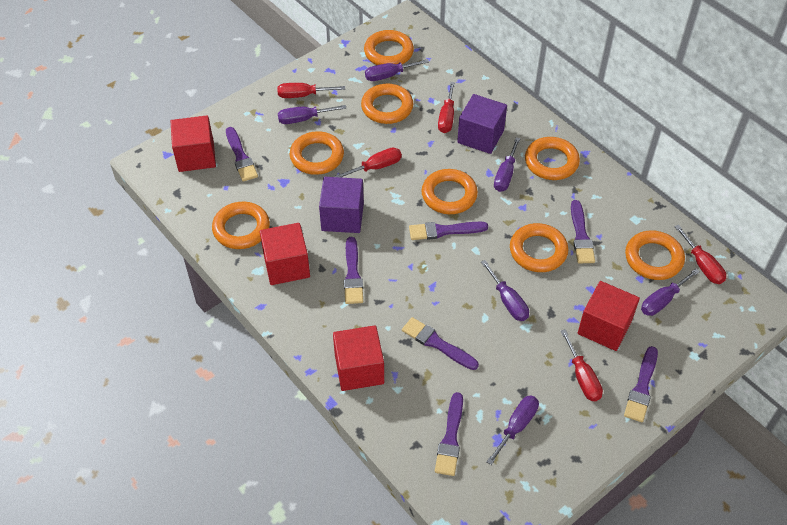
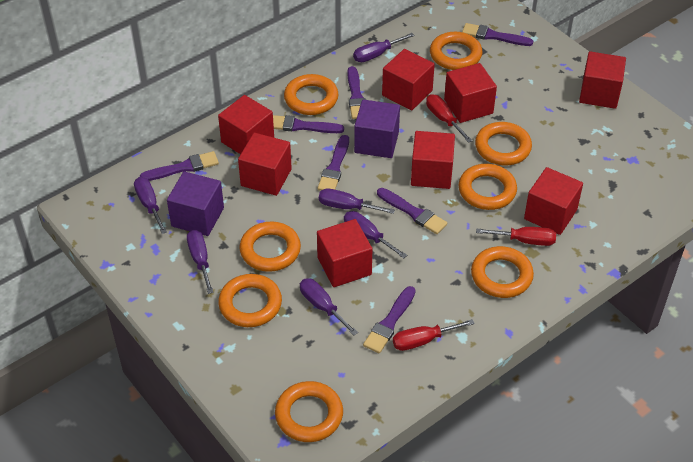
red cube: [171,116,216,172] [260,223,310,285] [333,325,384,391] [578,281,640,351] = 4 -> [218,95,274,154] [238,133,292,196] [317,219,372,287] [382,49,435,110] [411,131,455,189] [444,63,497,123] [524,167,583,235] [579,51,626,109] = 8
red screwdriver: [277,83,345,98] [335,148,402,178] [438,82,455,133] [561,329,603,401] [674,225,726,284] = 5 -> [393,319,475,351] [426,94,473,143] [476,227,556,246] = 3

